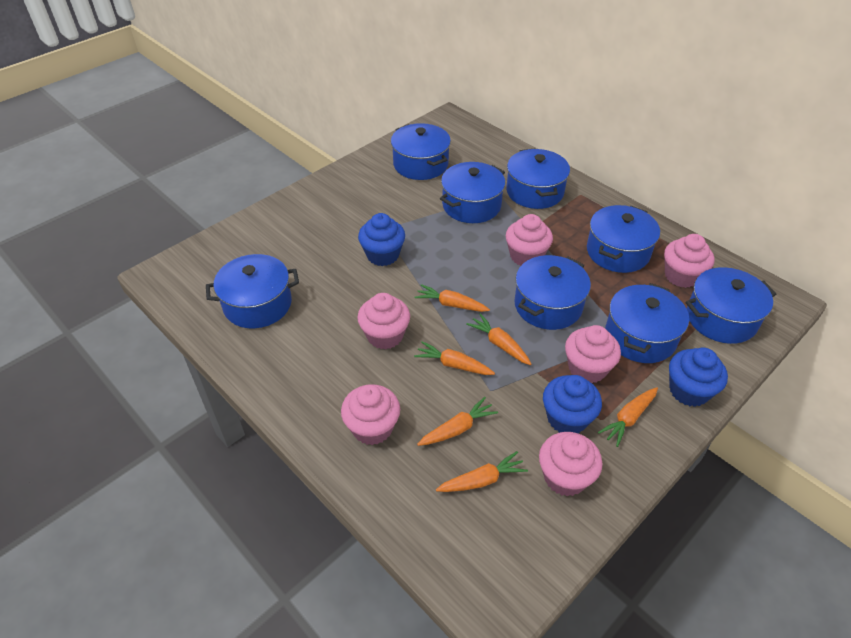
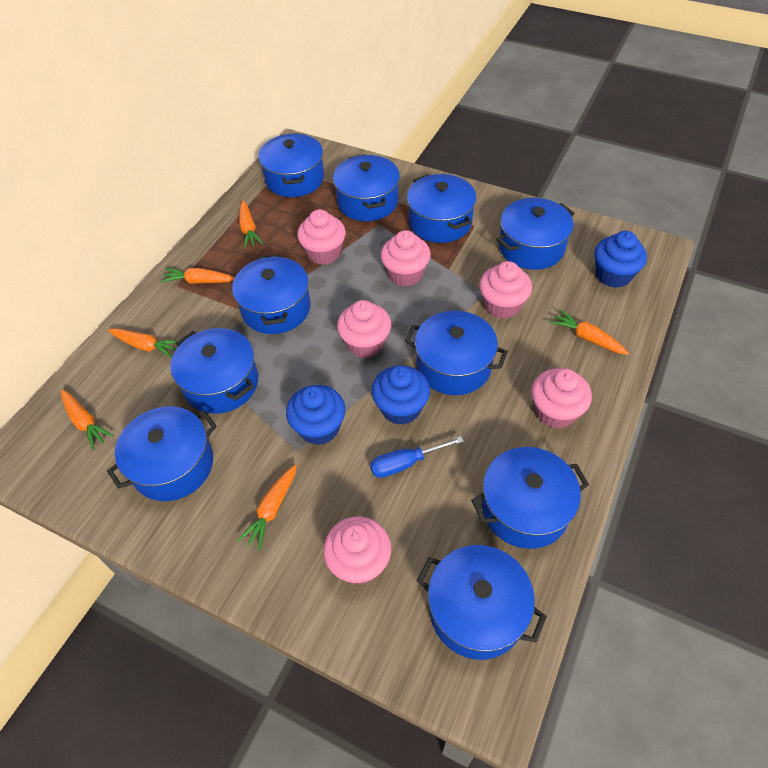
blue pot: [206,254,299,328] [391,123,451,180] [440,162,505,223] [506,148,570,209] [514,255,591,330] [587,205,660,273] [605,283,689,363] [686,267,776,344] = 8 -> [107,407,217,501] [170,328,258,414] [232,254,310,334] [258,133,324,197] [333,154,400,221] [405,311,508,395] [407,174,476,243] [417,545,547,660] [471,447,589,549] [496,198,575,270] = 10
blue screwdriver: none = 0 -> [370,436,464,478] = 1

